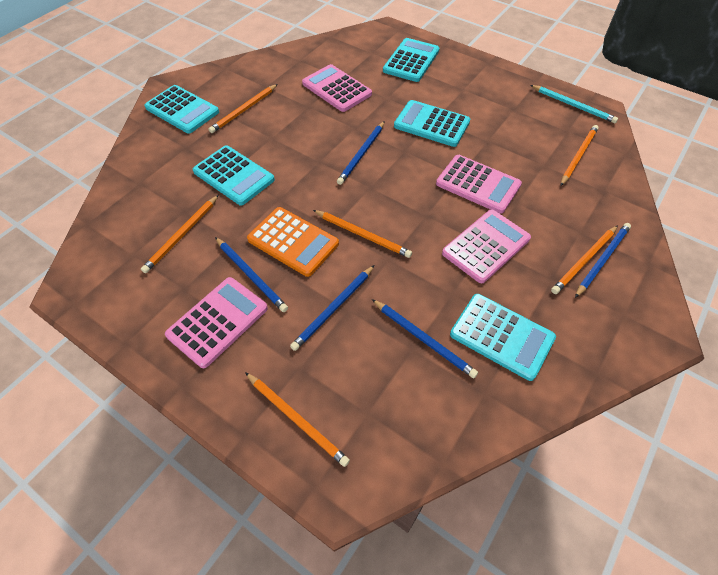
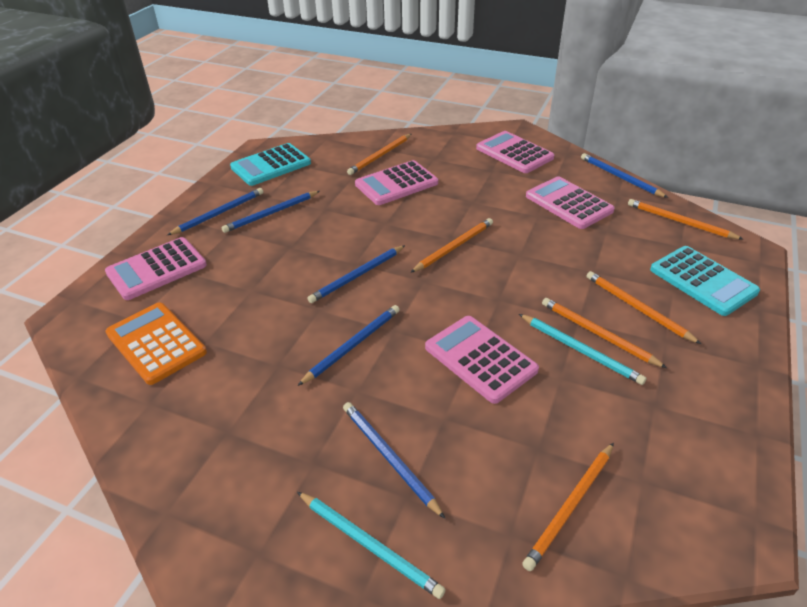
blue pencil: [215,237,288,312] [290,265,374,351] [337,121,385,185] [372,299,478,378] [575,223,631,298] = 5 -> [167,188,263,235] [222,191,320,233] [298,305,400,386] [307,245,405,303] [343,402,445,519] [581,153,668,198] = 6
pink calculator: [165,277,268,368] [302,64,372,112] [436,155,522,214] [442,209,531,283] = 4 -> [105,237,207,300] [355,160,438,205] [425,316,539,404] [476,131,555,173] [526,176,615,229] = 5
turquoise calculator: [145,85,219,133] [193,145,275,205] [383,38,440,82] [394,100,470,147] [450,294,556,381] = 5 -> [230,143,311,186] [650,246,760,316] = 2
turquoise pencil: [530,85,618,123] = 1 -> [297,492,446,599] [519,314,646,385] = 2

